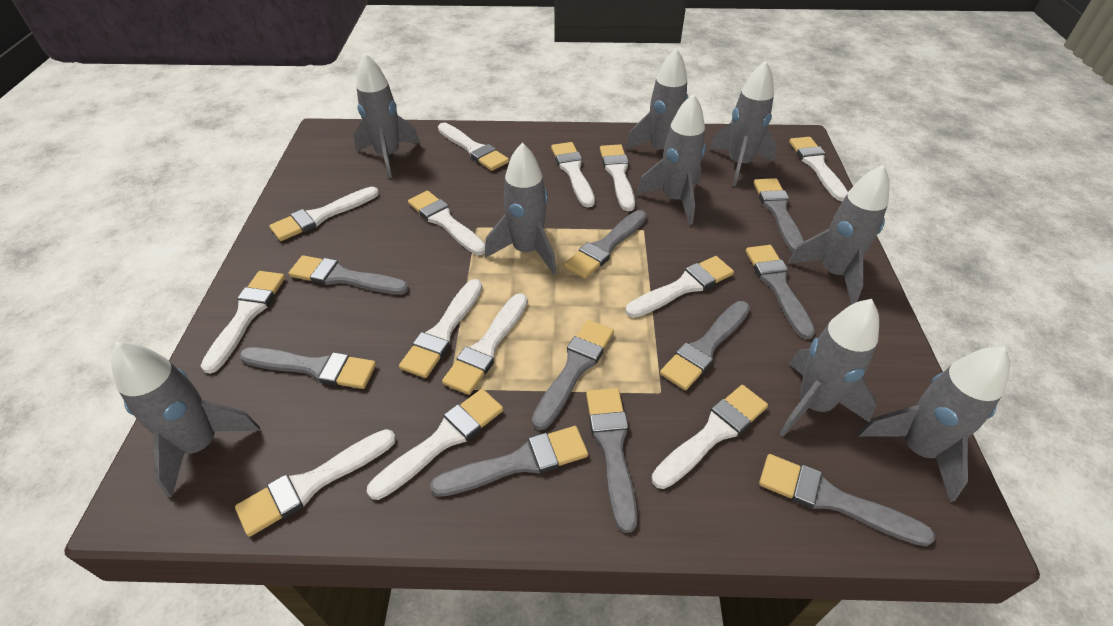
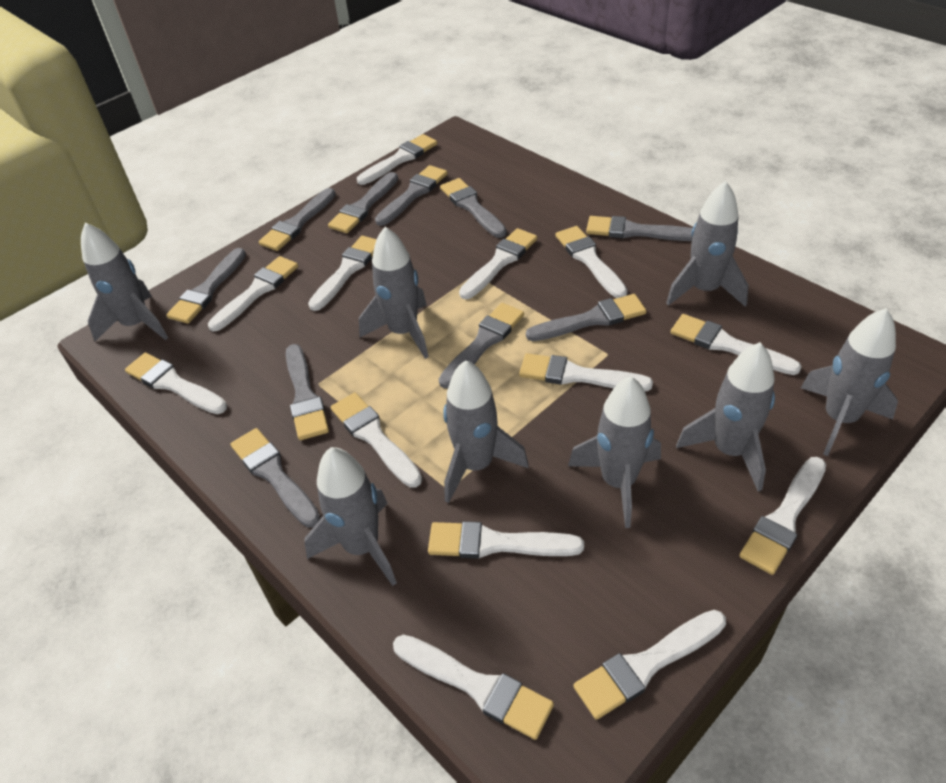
grey rocket: [111,342,260,497] [354,53,420,178] [485,143,557,274] [625,48,688,150] [636,94,706,225] [709,61,777,186] [779,299,879,437] [788,164,889,305] [859,346,1010,502] = 9 -> [81,223,168,341] [304,447,397,586] [359,227,429,359] [443,360,529,503] [568,376,661,528] [666,181,748,307] [676,342,775,491] [801,308,898,456] = 8

